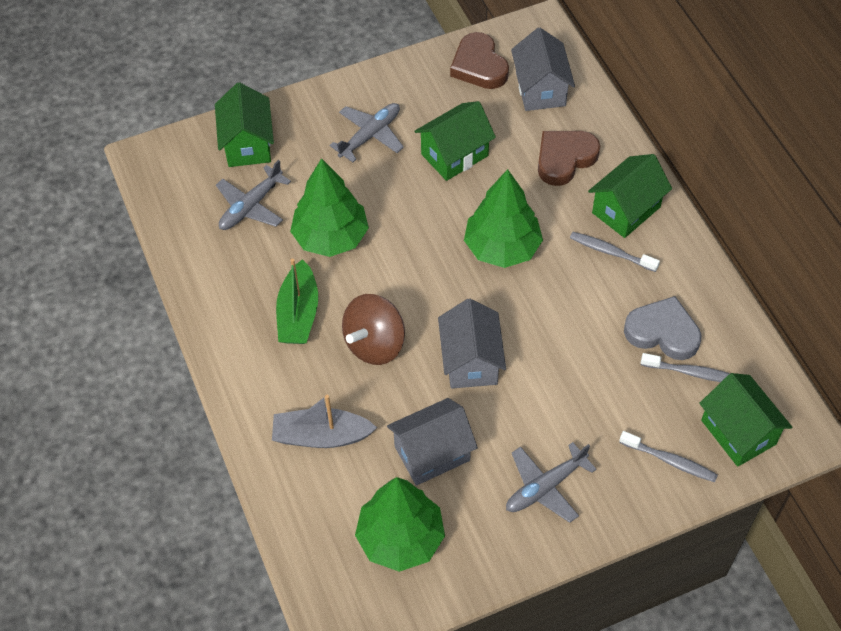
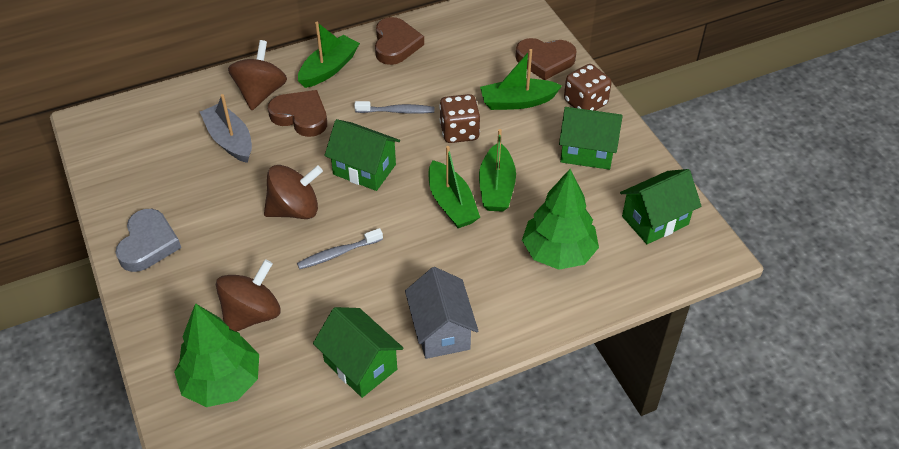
brown dice: none = 0 -> [439,94,480,143] [564,64,612,111] = 2
brown heart: [450,32,509,89] [538,131,600,186] = 2 -> [268,90,327,137] [375,17,424,65] [515,38,577,80] = 3
brown spinning top: [342,294,405,365] = 1 -> [216,259,281,332] [228,40,287,110] [264,165,323,219] = 3
green boat: [276,259,318,344] = 1 -> [298,22,360,88] [429,146,480,228] [479,129,516,212] [480,49,562,110] = 4
green tree: [290,158,369,257] [355,477,445,572] [464,169,543,268] = 3 -> [174,303,259,407] [522,169,599,270] = 2
grey house: [387,398,478,486] [438,299,506,389] [511,28,575,111] = 3 -> [405,267,478,359] = 1
grey plane: [216,160,291,230] [330,103,404,162] [506,442,597,523] = 3 -> none = 0
grey toothbrush: [570,232,660,272] [619,431,718,482] [641,353,730,382] = 3 -> [297,228,383,269] [354,101,434,114] = 2

